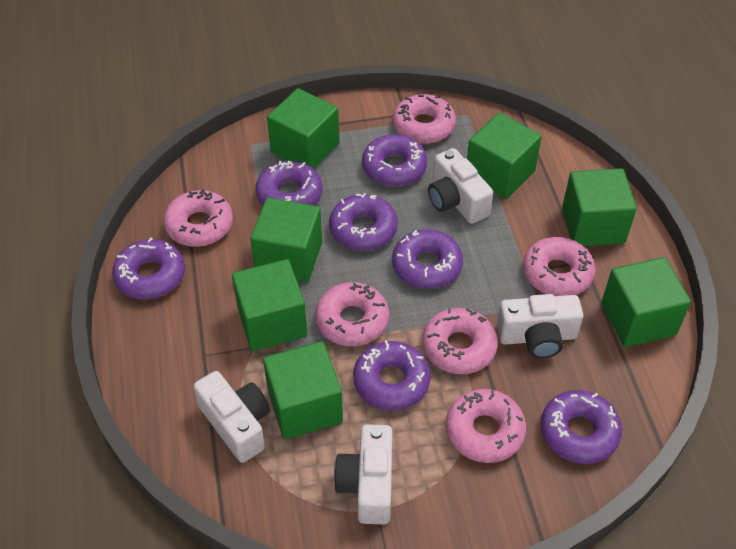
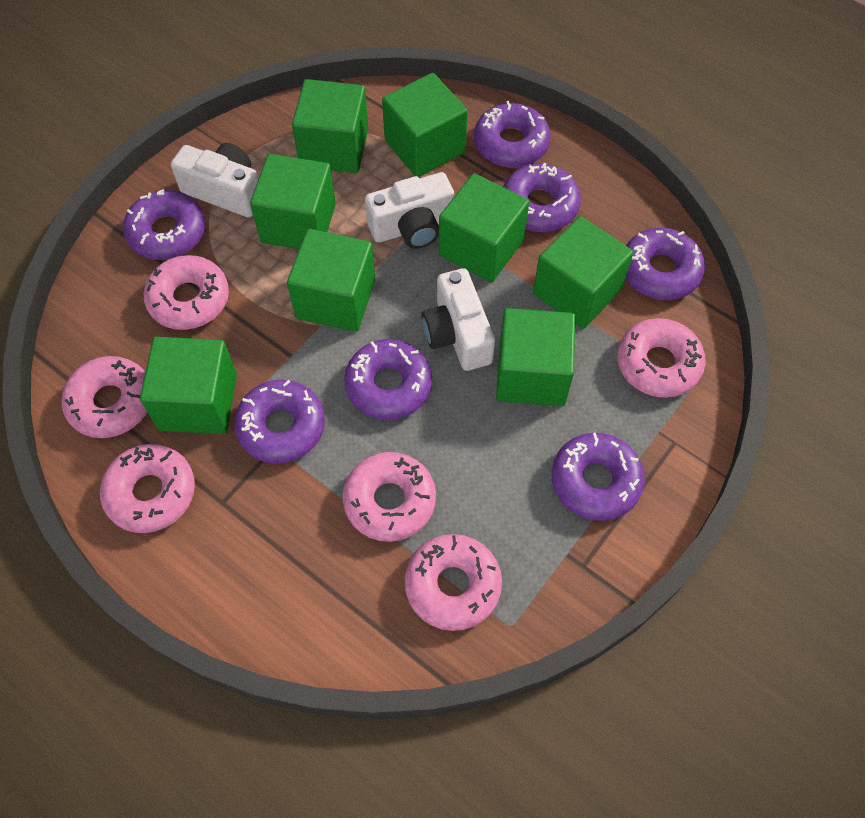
green cube: [232,259,307,351] [250,198,322,283] [263,341,343,439] [267,88,339,169] [467,113,542,199] [562,168,637,246] [601,257,691,347] = 7 -> [140,337,237,434] [250,154,336,249] [287,229,375,332] [292,79,369,173] [382,73,468,177] [439,173,529,282] [496,308,575,406] [533,216,633,329] = 8
white camera: [193,371,270,463] [334,424,393,524] [428,148,493,224] [497,294,583,358] = 4 -> [171,143,258,217] [365,172,454,249] [421,268,495,371] = 3

